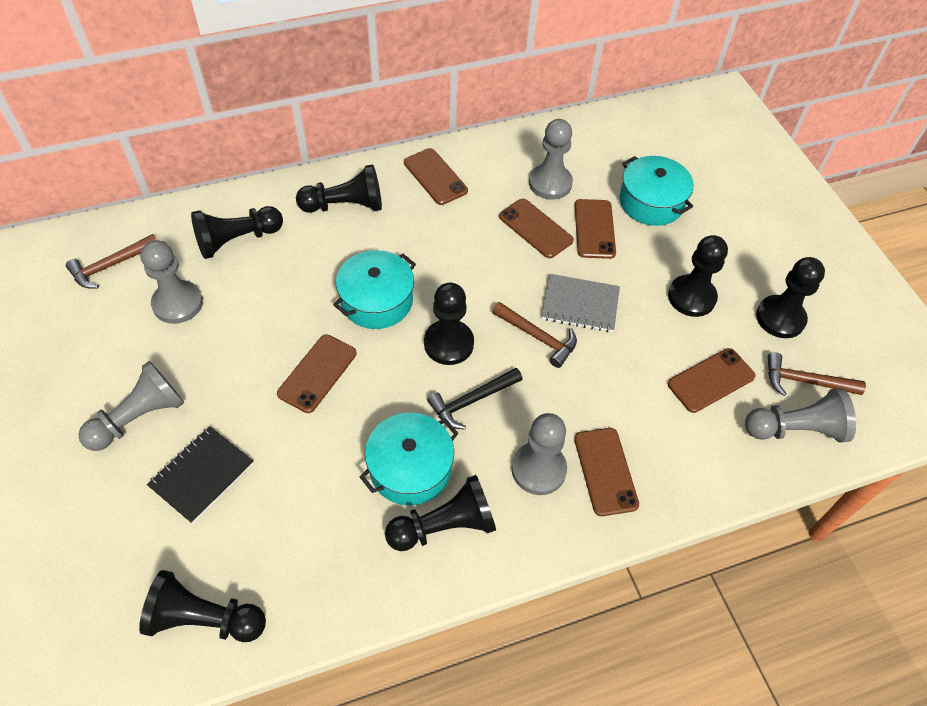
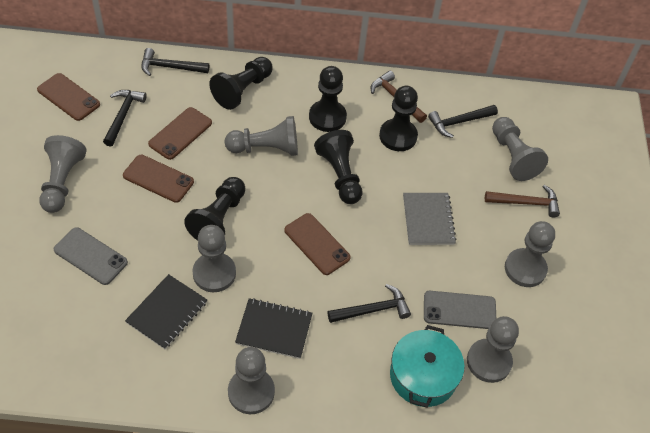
black hammer: [427,368,523,429] = 1 -> [103,90,147,147] [141,48,209,76] [328,284,411,323] [428,105,498,138] = 4
black notebook: [147,426,254,524] = 1 -> [125,274,207,349] [235,298,313,359] = 2
black pawn: [139,570,266,642] [191,206,283,259] [296,164,382,213] [385,475,496,551] [424,283,474,365] [668,235,728,317] [756,257,825,338] = 7 -> [184,177,246,240] [209,57,273,110] [309,66,347,132] [314,130,363,204] [379,86,418,151] = 5
brown hammer: [66,234,157,289] [493,302,577,368] [767,352,866,396] = 3 -> [371,71,427,123] [485,185,560,217] = 2
brown phone: [277,335,357,413] [404,148,468,205] [499,199,574,258] [574,428,639,516] [575,199,616,259] [668,348,756,413] = 6 -> [37,73,100,121] [123,155,194,203] [148,107,212,160] [284,213,351,275] = 4
grey pawn: [78,361,184,451] [140,240,203,324] [512,413,567,495] [529,119,573,200] [745,388,856,443] = 5 -> [39,135,86,213] [192,225,236,292] [225,116,298,156] [228,347,275,414] [467,316,519,383] [492,117,548,181] [505,221,555,287] = 7
grey phone: none = 0 -> [54,227,128,285] [424,291,496,329] = 2
turquoise pot: [333,250,416,329] [360,413,458,505] [619,156,694,226] = 3 -> [390,325,465,408] = 1

